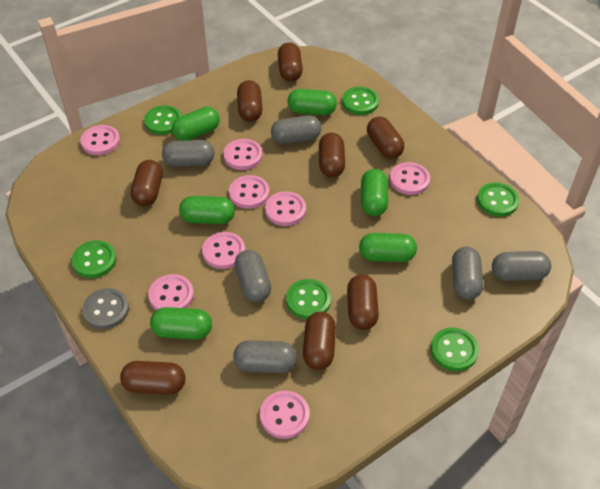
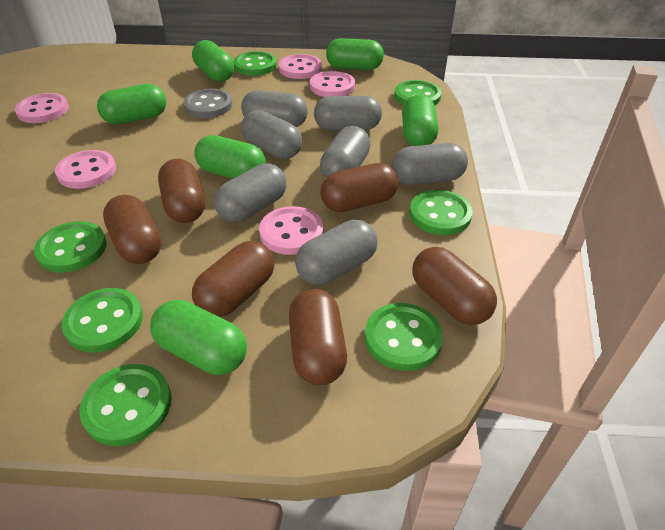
brown capsule: [120,361,185,395] [131,160,163,206] [237,80,263,122] [278,42,303,82] [303,312,336,370] [319,133,345,177] [347,274,379,330] [367,116,404,159] = 8 -> [103,195,162,264] [158,159,205,223] [192,241,274,317] [289,289,347,385] [320,163,398,212] [412,247,497,325] = 6
green button: [72,240,116,278] [144,105,182,135] [286,279,331,319] [342,87,379,115] [431,328,479,371] [477,182,519,217] = 6 -> [34,221,107,273] [62,288,143,353] [80,364,171,446] [233,51,277,76] [365,303,443,371] [394,80,442,105] [410,190,473,235] = 7
grey capsule: [162,140,215,167] [233,340,297,373] [234,250,271,302] [271,115,321,144] [452,247,483,300] [492,251,551,281] = 6 -> [214,163,287,222] [241,90,308,127] [241,110,302,159] [295,220,378,285] [314,96,382,131] [320,126,371,178] [392,143,468,185] = 7
pink button: [80,125,120,155] [148,274,194,310] [202,232,245,269] [223,139,262,170] [229,175,269,209] [260,390,310,439] [265,191,306,226] [390,162,430,195] = 8 -> [15,93,69,123] [55,150,116,189] [259,206,323,255] [279,54,322,79] [310,71,355,97] = 5

